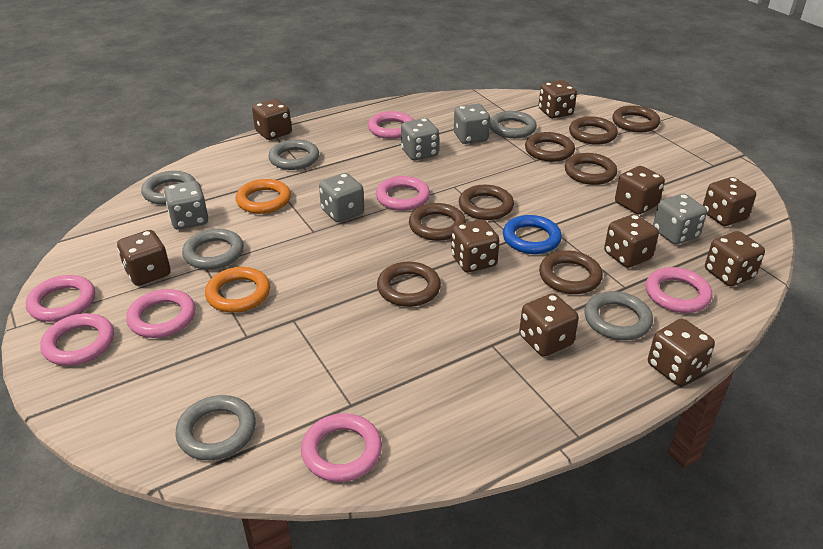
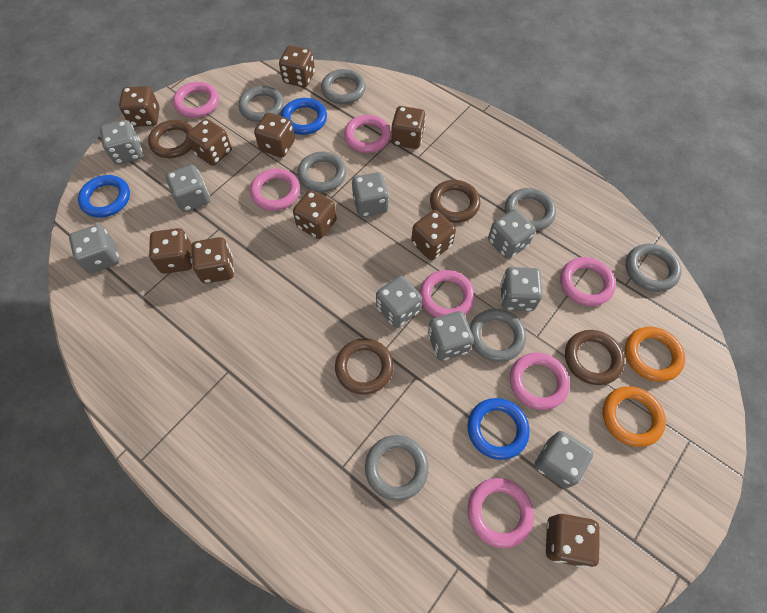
blue ring: [503,215,562,254] = 1 -> [78,175,130,218] [281,98,327,135] [468,398,530,460] = 3
brown ring: [377,262,441,307] [409,203,466,241] [459,185,514,220] [525,132,575,162] [539,251,603,294] [565,153,617,185] [569,116,618,145] [612,105,660,132] = 8 -> [148,120,193,158] [335,338,394,395] [430,180,480,223] [565,330,625,385] = 4
grey dice: [164,181,208,229] [319,173,364,222] [401,118,439,160] [454,104,490,144] [653,194,707,245] = 5 -> [69,225,119,273] [100,120,143,165] [166,165,210,212] [352,172,389,217] [376,276,422,328] [428,311,474,361] [488,209,536,259] [500,267,542,311] [534,431,593,488] = 9
grey ring: [141,171,196,205] [175,395,256,460] [182,229,244,270] [269,139,319,170] [490,111,537,138] [584,291,653,340] = 6 -> [238,86,284,122] [297,152,346,192] [321,69,366,104] [365,435,429,501] [470,309,526,362] [505,188,556,231] [626,244,681,292] = 7

